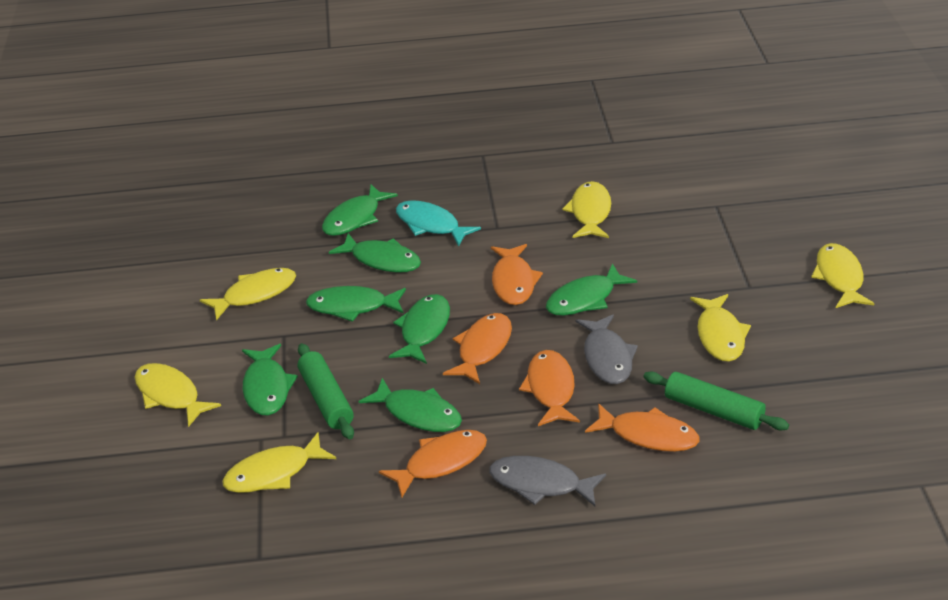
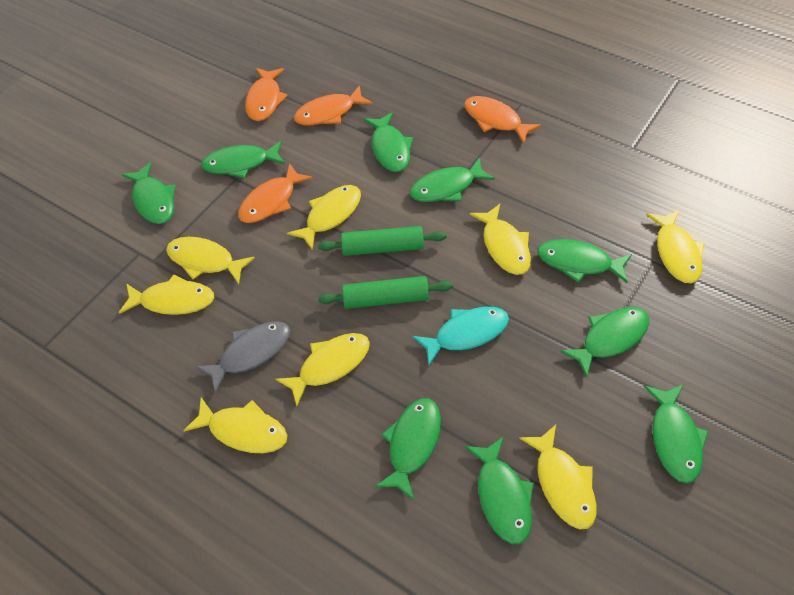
green fish: [242,344,298,416] [306,286,406,322] [322,185,398,236] [329,233,421,273] [358,378,462,432] [389,294,450,364] [546,263,637,316] = 7 -> [121,162,176,224] [201,141,285,178] [364,112,413,172] [375,398,441,500] [410,157,495,202] [465,437,534,544] [537,239,632,283] [560,307,649,378] [644,384,709,483] = 9
grey fish: [489,456,606,506] [576,315,638,384] = 2 -> [196,321,290,394] = 1
orange fish: [379,430,487,497] [443,313,512,384] [491,244,543,305] [519,350,580,426] [585,403,700,452] = 5 -> [238,163,313,223] [245,68,288,121] [294,85,373,125] [464,96,541,144] = 4
yellow fish: [134,363,221,427] [200,268,296,321] [222,432,336,493] [562,181,611,238] [690,294,751,362] [811,243,875,308] = 6 -> [119,274,214,315] [166,237,255,284] [183,397,287,453] [275,333,370,406] [287,185,361,250] [469,204,531,275] [519,425,597,529] [646,210,705,283] = 8

